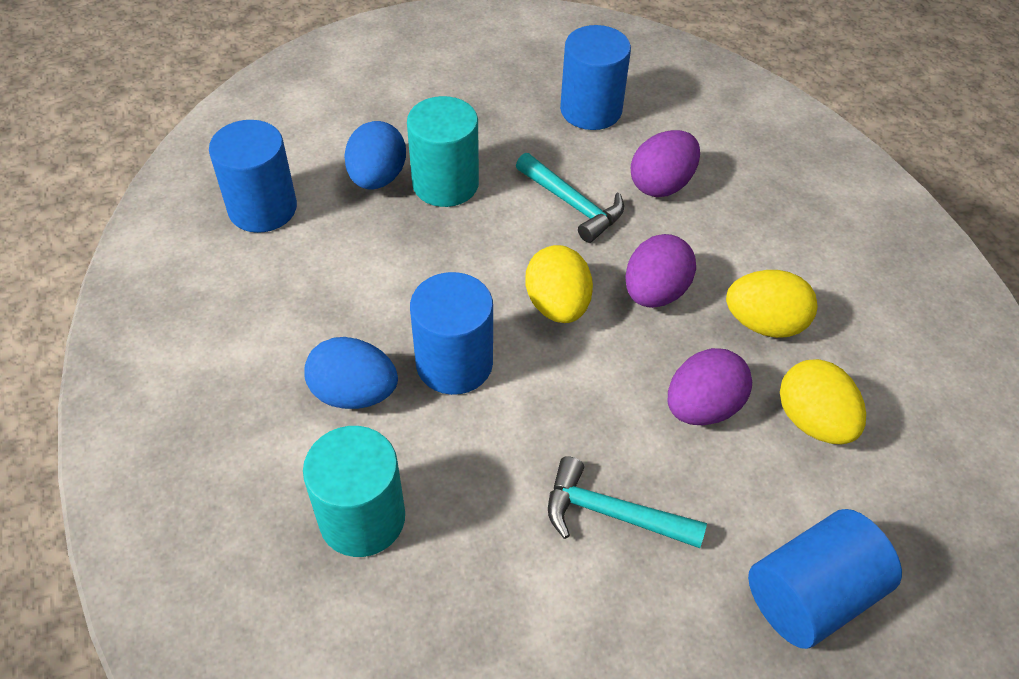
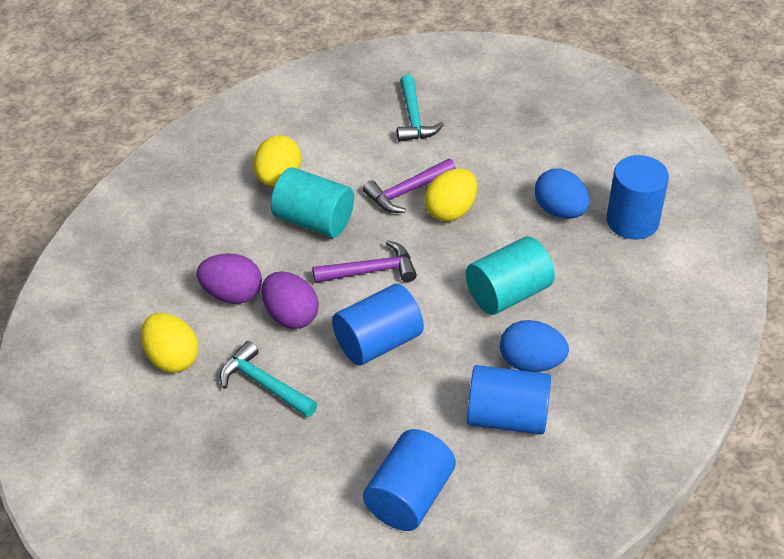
purple egg: [625,234,696,308] [631,130,700,197] [668,348,752,425] = 3 -> [197,253,262,304] [262,272,319,329] = 2
purple hammer: none = 0 -> [313,240,417,283] [363,159,456,213] = 2

